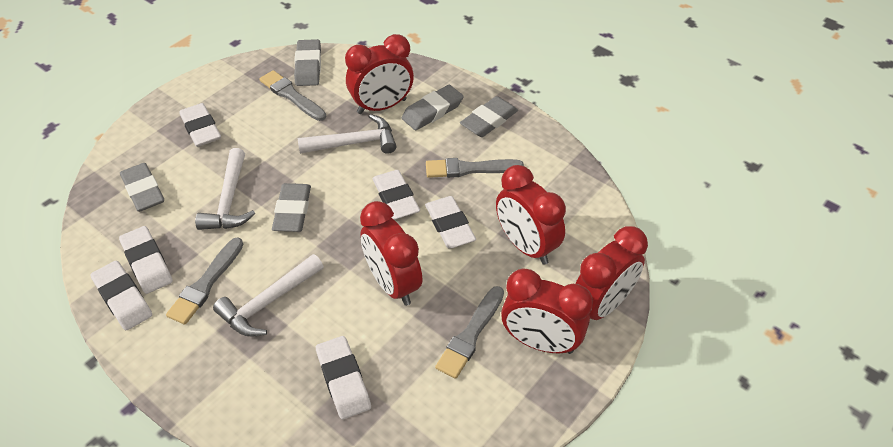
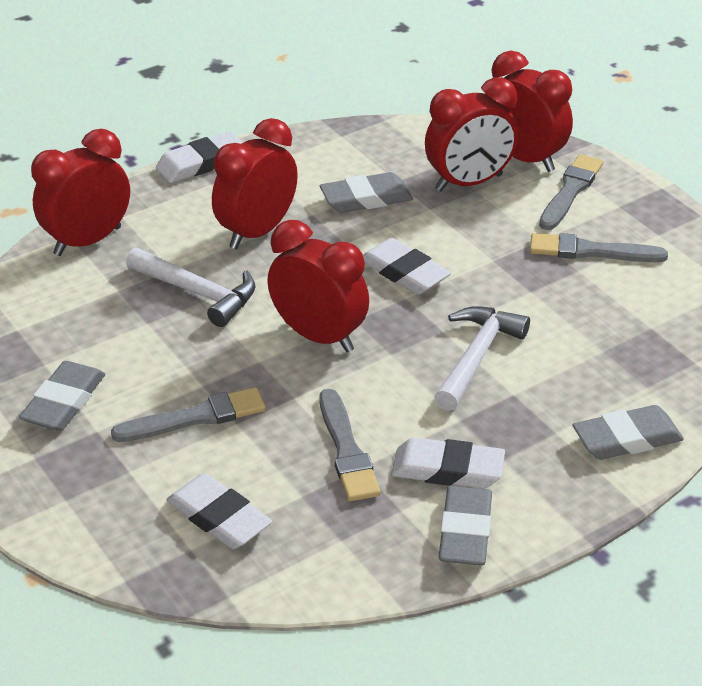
grey eraser: [120,163,164,212] [272,183,311,232] [294,39,321,86] [402,85,464,130] [460,96,518,137] = 5 -> [19,361,105,431] [320,172,413,213] [439,486,492,565] [572,405,684,460] = 4
white eraser: [90,261,152,330] [119,226,173,294] [179,103,221,147] [316,336,371,419] [372,170,420,220] [425,196,476,248] = 6 -> [156,132,242,183] [166,473,272,549] [363,238,451,295] [391,437,505,488] = 4
white hammer: [195,148,255,230] [213,254,324,337] [298,114,397,154] = 3 -> [126,248,256,327] [434,306,530,411] = 2

